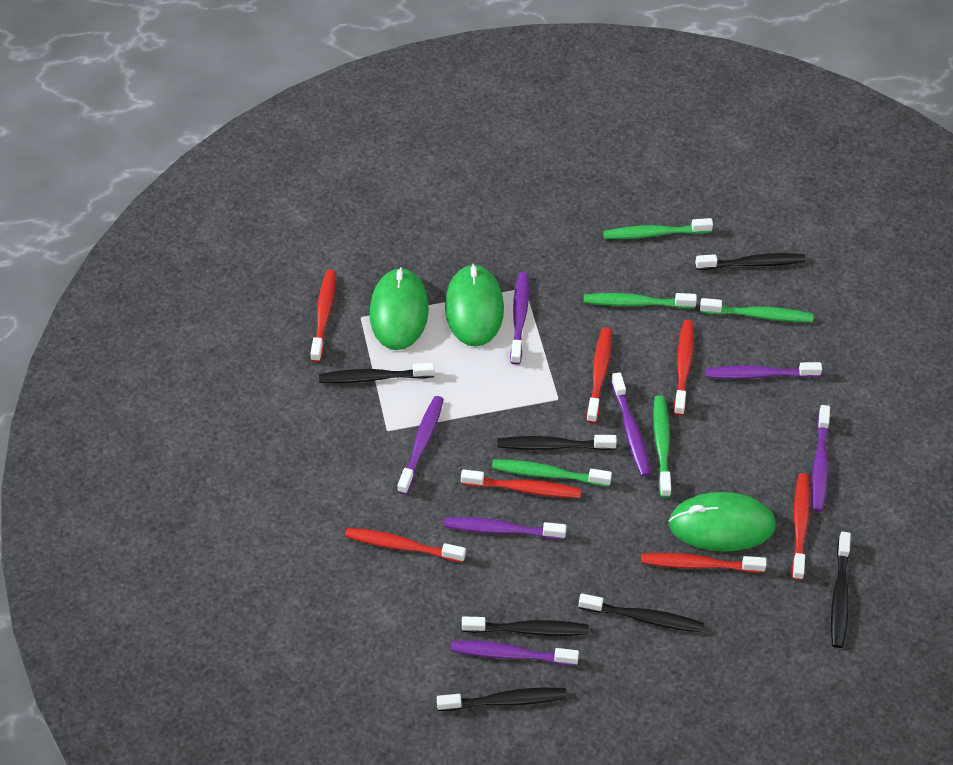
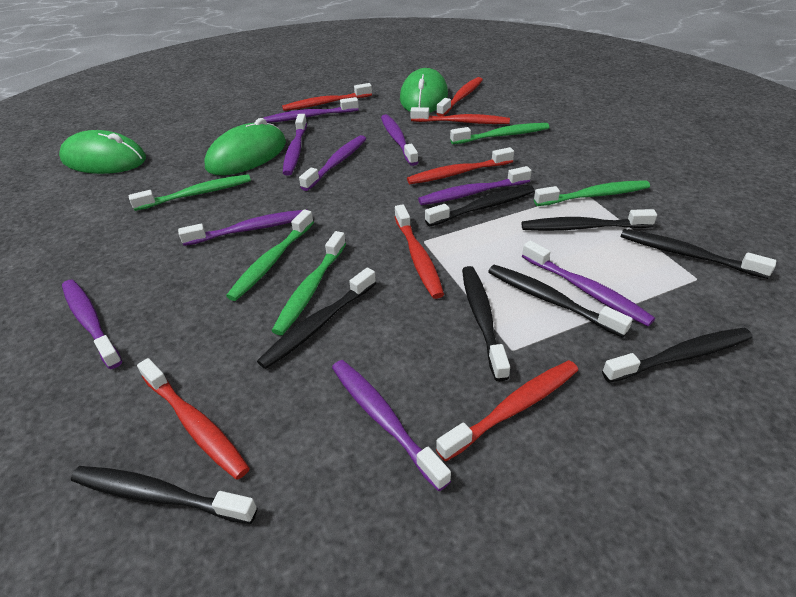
black toothbrush: [319,363,435,383] [437,687,567,711] [462,617,589,636] [497,435,617,450] [579,594,704,633] [695,253,806,270] [831,532,851,648] = 7 -> [71,466,257,524] [257,267,376,369] [425,185,535,226] [462,266,510,381] [488,265,633,338] [521,209,657,231] [602,328,753,383] [621,229,776,279] = 8
purple toothbrush: [398,396,444,494] [444,517,566,539] [451,641,579,666] [510,272,529,365] [611,372,651,476] [705,362,822,379] [811,405,830,512] = 7 -> [62,280,122,369] [178,210,302,246] [264,97,359,123] [283,114,307,175] [299,135,366,191] [332,360,451,491] [381,114,419,166] [418,166,532,205] [522,240,655,326] = 9

